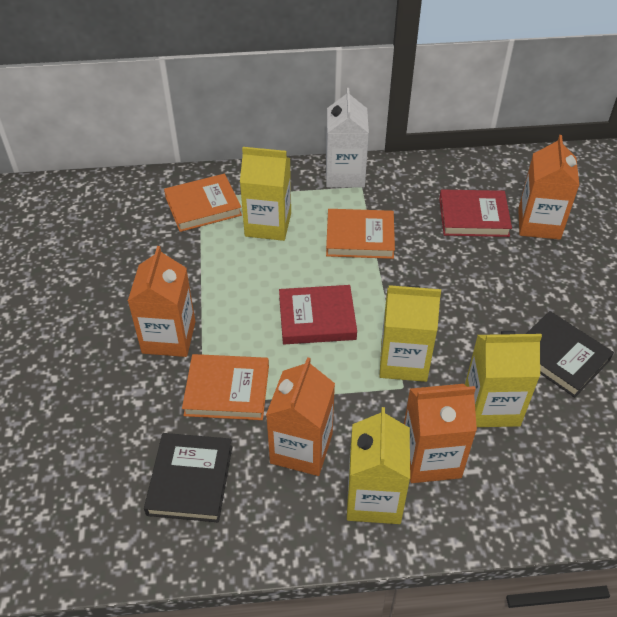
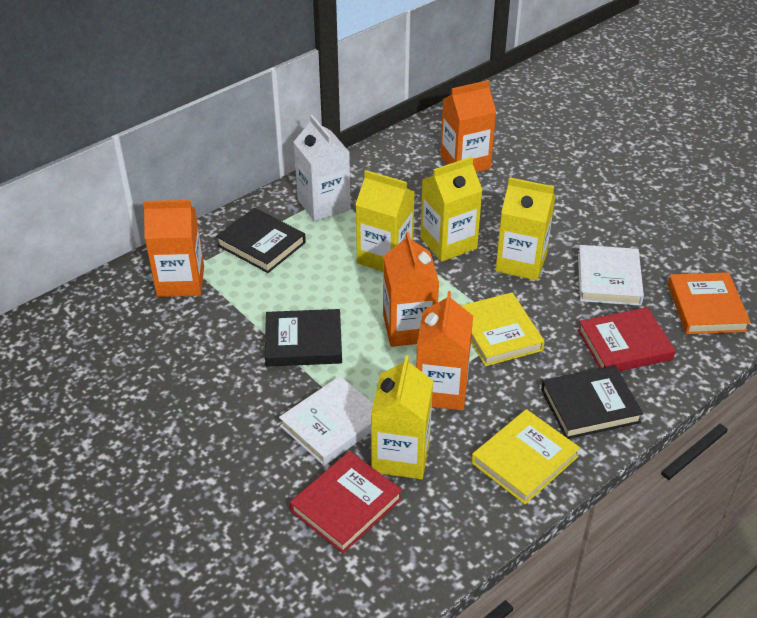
black book: [144,433,233,522] [526,311,614,398] = 2 -> [216,208,306,273] [265,309,342,367] [541,365,643,439] = 3
orange book: [164,174,242,232] [182,354,269,420] [326,209,395,259] = 3 -> [668,272,751,334] = 1
white book: none = 0 -> [279,376,373,466] [578,245,644,306] = 2
yellow book: none = 0 -> [461,293,545,366] [471,409,580,504] = 2

